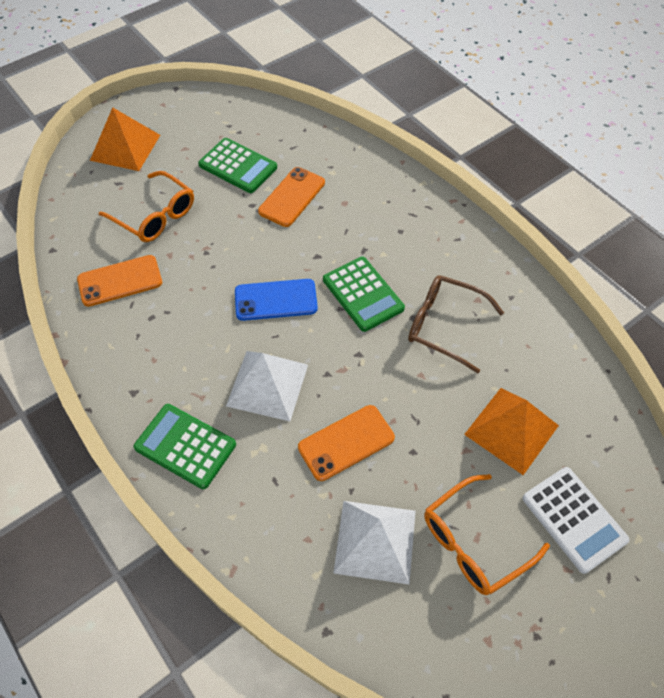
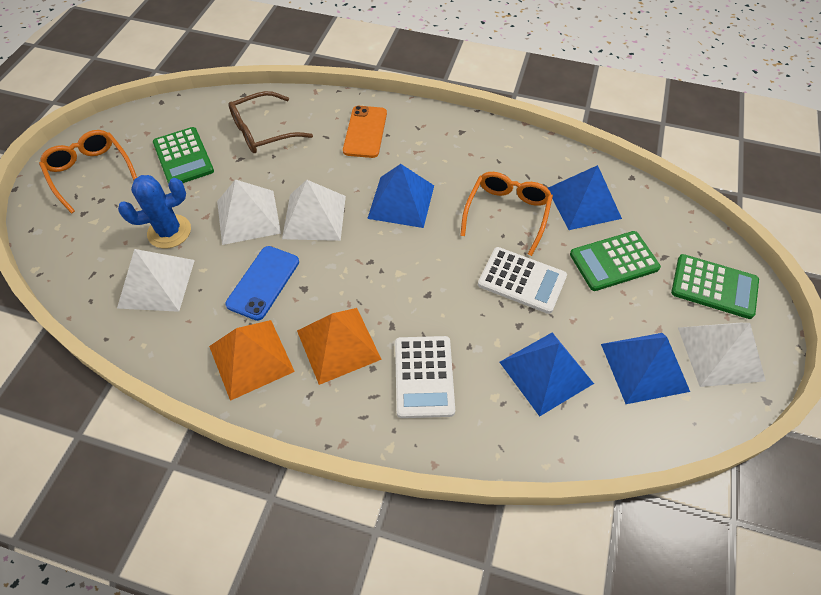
blue cactus: none = 0 -> [118,175,191,248] = 1
blue pyramid: none = 0 -> [367,164,434,228] [500,332,594,416] [548,165,622,230] [601,333,690,404] = 4
orange phone: [77,255,162,307] [258,167,325,227] [298,405,395,481] = 3 -> [343,106,387,158] = 1
white calculator: [523,467,630,574] = 1 -> [395,336,455,418] [478,247,567,314] = 2
white pyramid: [226,351,308,421] [333,501,416,584] = 2 -> [117,249,195,312] [217,180,281,245] [282,180,346,241] [678,323,766,387] = 4

